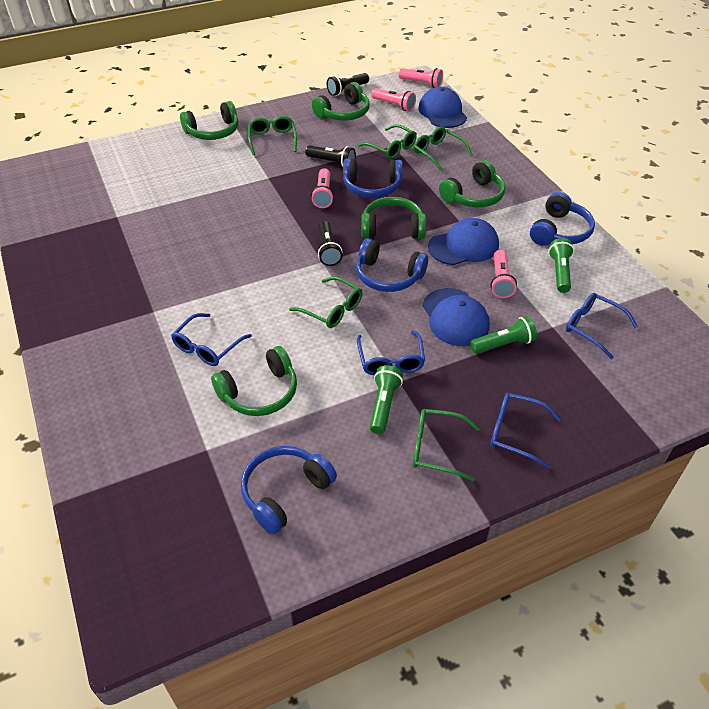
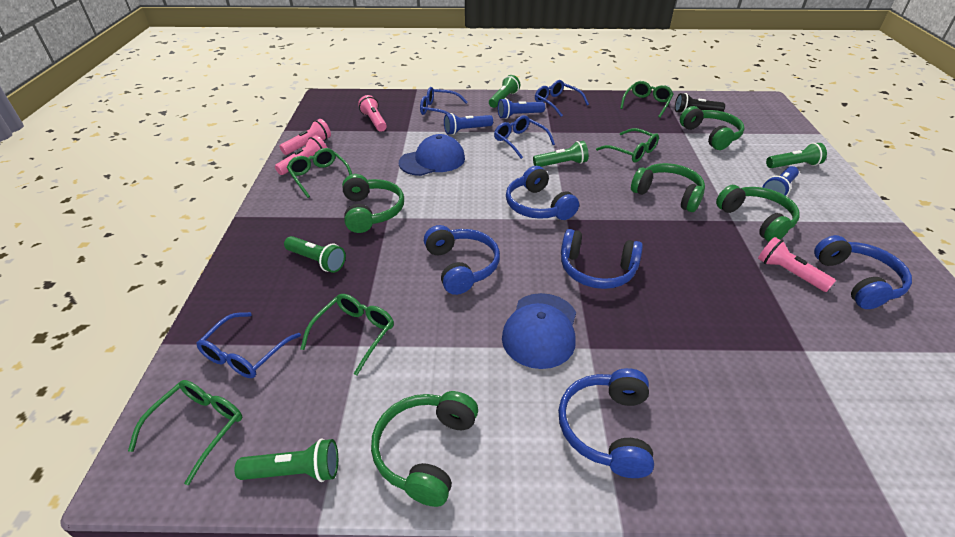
black flashlight: [305,145,356,167] [318,221,343,266] [327,73,369,96] = 3 -> [675,93,725,114] = 1
blue cap: [418,87,467,128] [422,288,490,346] [428,218,499,265] = 3 -> [399,134,465,176] [502,293,576,369] = 2
blue flashlight: none = 0 -> [444,113,493,135] [498,98,545,119] [762,166,799,196] = 3
blue headphones: [241,446,337,534] [343,159,403,198] [356,238,428,292] [530,192,595,246] = 4 -> [424,225,500,295] [506,166,579,220] [558,368,654,478] [561,229,643,289] [814,235,912,309] = 5
green flashlight: [370,365,403,434] [470,316,537,354] [548,238,574,293] = 3 -> [235,438,338,482] [284,236,346,273] [489,75,520,108] [533,141,589,167] [766,143,827,168] = 5

